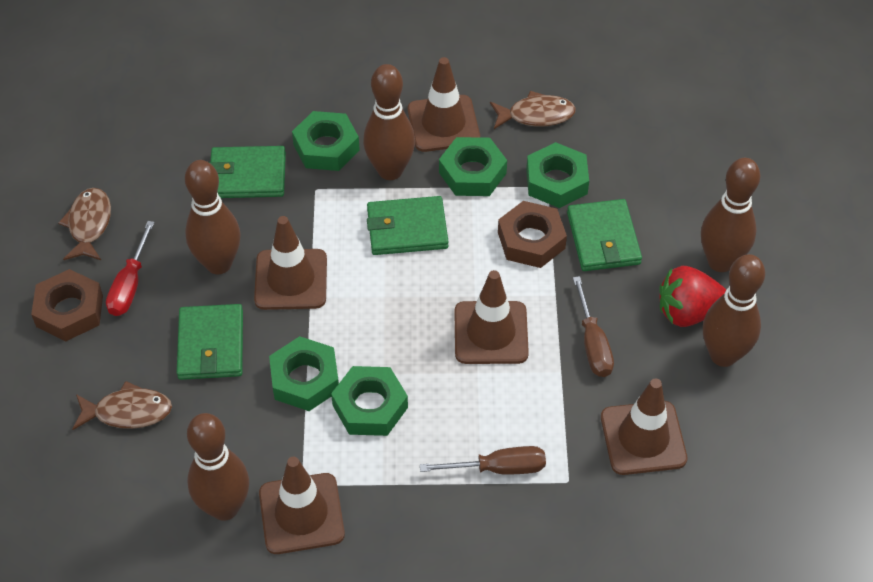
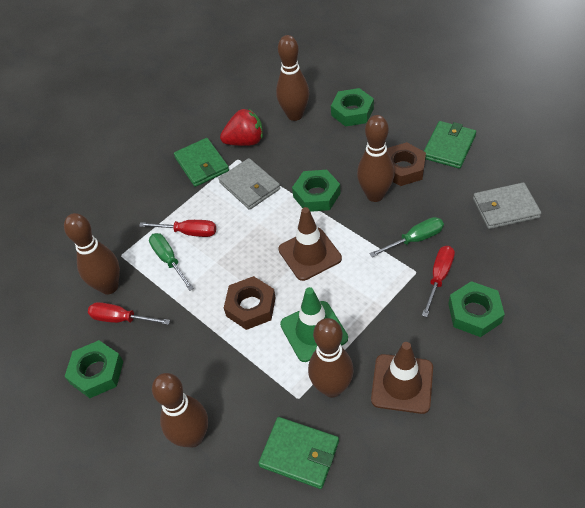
brown fish: [58,188,111,260] [72,381,172,430] [490,91,576,129] = 3 -> none = 0
brown screwdriver: [420,446,546,475] [573,276,614,377] = 2 -> none = 0
brown traffic cone: [254,216,327,310] [259,457,345,554] [408,57,480,152] [454,270,529,364] [601,379,687,475] = 5 -> [278,207,342,281] [371,342,433,414] = 2
green nut: [269,336,339,411] [292,111,360,171] [331,366,408,436] [439,137,507,196] [526,142,589,208] = 5 -> [65,340,123,398] [292,170,341,212] [331,88,374,127] [448,281,505,337] = 4
green screwdriver: none = 0 -> [149,233,194,291] [370,217,444,257] = 2
green traffic cone: none = 0 -> [280,287,348,362] = 1
green wallet: [177,304,243,380] [209,146,286,198] [367,196,449,255] [567,199,642,271] = 4 -> [174,138,229,187] [258,417,339,489] [424,121,476,169] = 3
grey wallet: none = 0 -> [219,158,280,210] [473,182,541,229] = 2
red screwdriver: [106,221,155,316] = 1 -> [88,302,170,325] [139,220,216,237] [422,246,455,317] = 3

